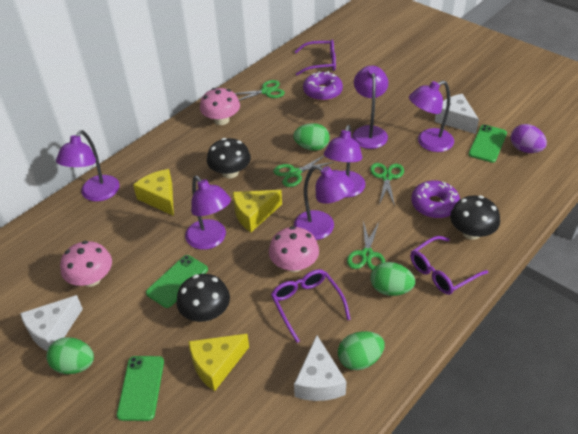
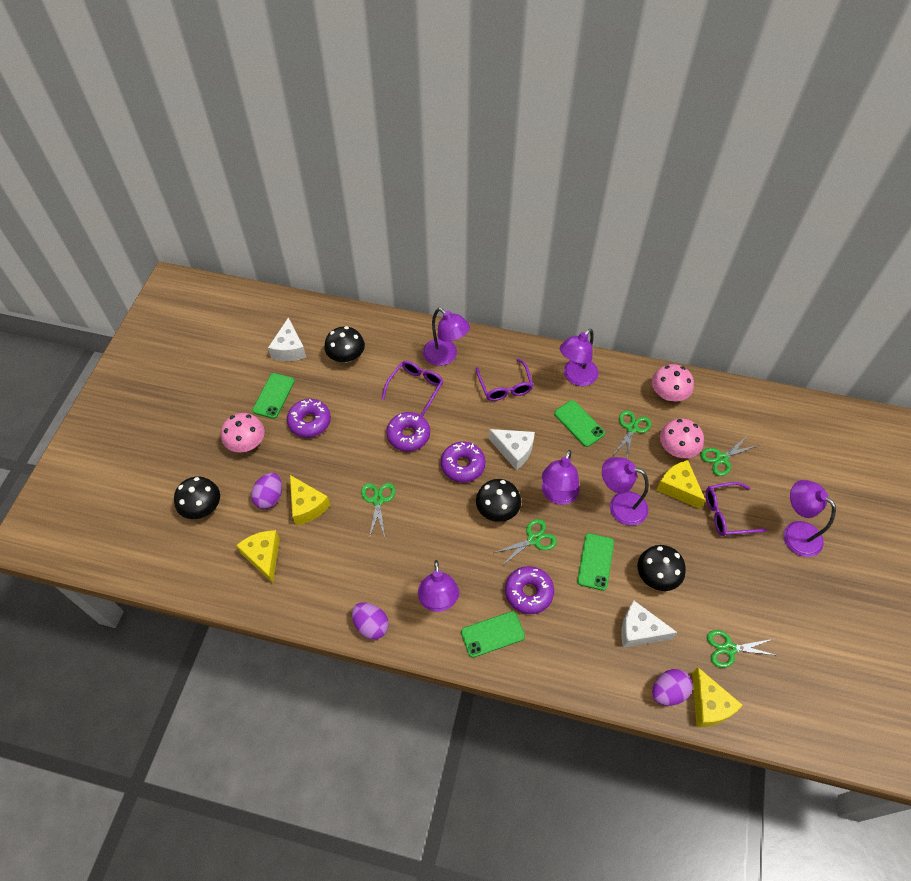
black mushroom: [176,274,230,322] [207,138,251,178] [450,195,500,240] = 3 -> [174,476,220,519] [324,326,365,363] [476,479,521,522] [638,545,686,591] = 4
green egg: [46,337,94,374] [293,123,330,151] [338,331,385,370] [370,262,415,296] = 4 -> none = 0
green phone: [117,356,164,421] [146,255,208,308] [468,125,507,163] = 3 -> [252,373,295,419] [461,611,525,658] [554,400,605,447] [577,533,614,591] = 4
green scissors: [235,80,285,101] [273,156,334,187] [347,221,385,270] [370,163,404,206] = 4 -> [361,483,395,538] [494,519,557,566] [613,410,651,459] [700,436,756,476] [707,630,778,668] = 5
purple donut: [303,71,343,101] [411,180,460,218] = 2 -> [287,399,331,437] [386,412,430,451] [441,441,486,483] [505,566,554,614] = 4
purple egg: [511,124,547,153] = 1 -> [251,473,282,509] [352,602,389,640] [652,669,693,706] = 3
yellow cheese: [133,169,174,216] [188,334,249,391] [233,190,282,232] = 3 -> [236,530,280,584] [290,475,330,525] [656,460,706,509] [692,667,743,727] = 4

